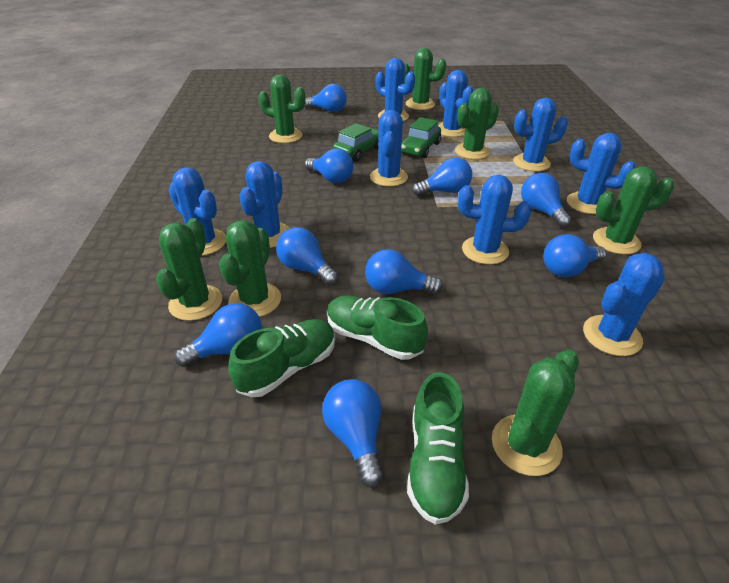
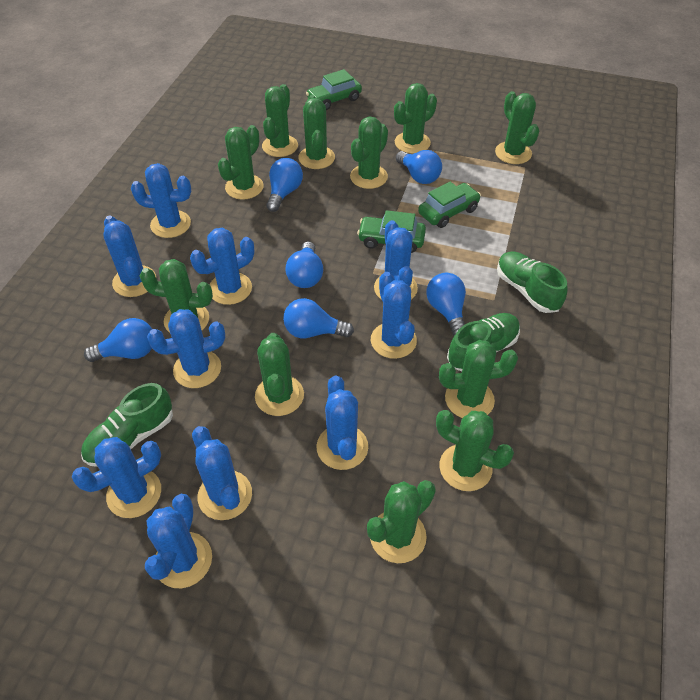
blue cactus: [168,167,226,256] [239,161,290,248] [370,110,408,187] [375,58,415,121] [438,70,474,137] [458,175,531,265] [513,98,568,172] [567,133,636,214] [583,253,665,356] = 9 -> [72,437,161,518] [103,215,156,297] [131,163,191,238] [145,494,212,588] [147,309,225,388] [190,228,254,305] [192,426,252,520] [317,375,368,470] [371,272,417,359] [374,220,418,300] = 10
blue light bulb: [174,303,262,367] [276,227,339,286] [304,84,347,112] [305,149,354,183] [322,379,384,488] [365,249,443,294] [412,157,472,196] [521,173,572,227] [543,234,606,277] = 9 -> [84,318,152,362] [266,158,303,212] [283,298,354,339] [285,241,323,288] [396,150,442,184] [426,273,466,336] = 6
green cactus: [156,218,222,321] [219,220,281,317] [258,75,306,143] [404,48,446,110] [455,88,499,160] [492,349,579,476] [593,166,674,255] = 7 -> [140,259,213,333] [218,125,263,200] [255,333,304,416] [262,84,298,157] [298,95,335,169] [350,117,388,189] [367,480,436,563] [394,83,437,154] [436,410,514,491] [439,340,518,418] [495,91,539,164] = 11
green car: [333,123,379,161] [401,117,441,158] = 2 -> [306,69,362,110] [357,210,426,253] [418,182,481,228] = 3

